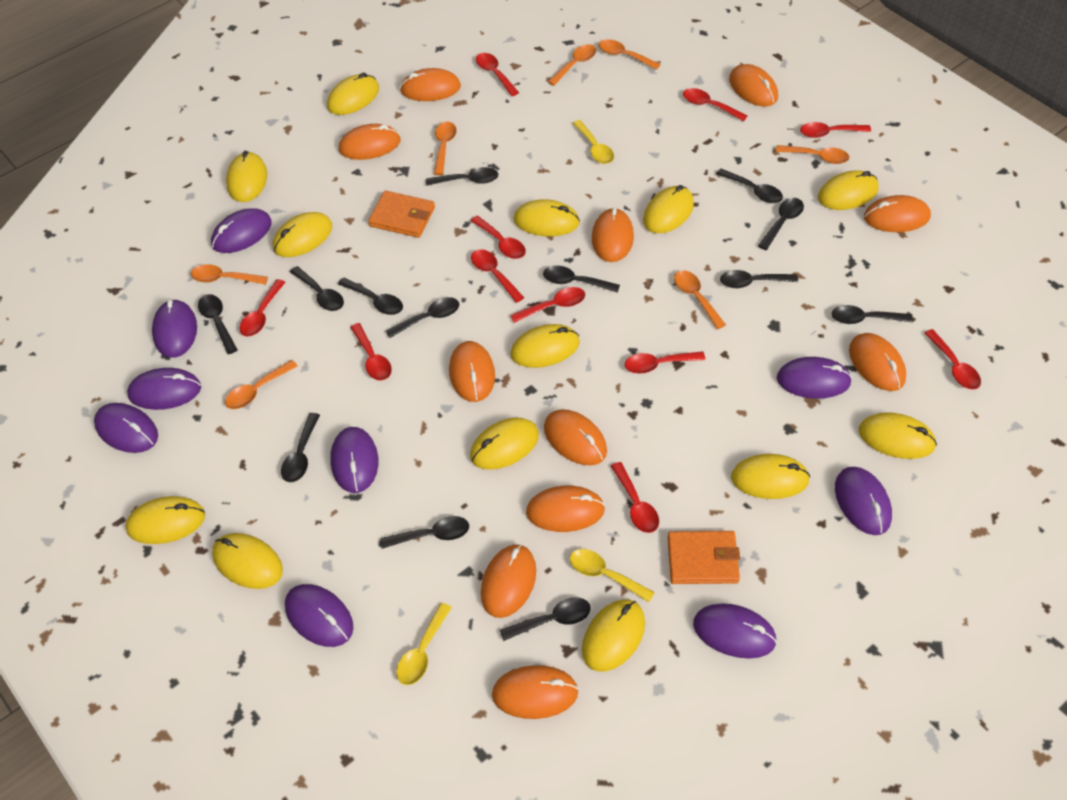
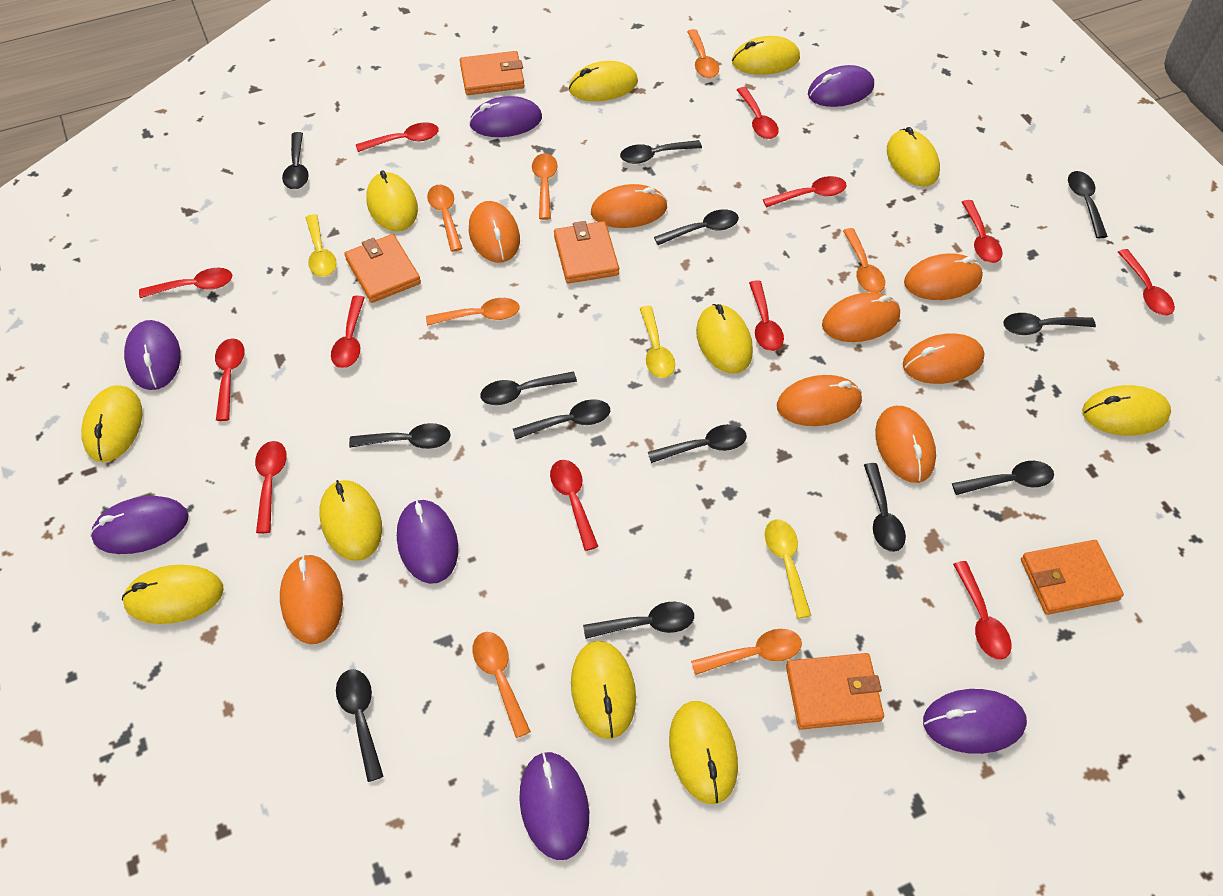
orange mouse: [339,124,401,160] [400,68,461,101] [449,341,495,402] [481,544,536,618] [492,665,579,719] [526,486,605,532] [544,409,607,465] [592,207,634,262] [729,64,778,106] [849,333,906,391] [864,195,931,232] = 11 -> [280,554,343,644] [469,201,520,263] [591,184,668,228] [777,375,862,426] [822,292,900,342] [875,406,936,483] [903,333,985,384] [904,253,983,300] = 8
orange wallet: [368,191,435,238] [668,531,740,584] = 2 -> [344,234,421,303] [460,51,525,95] [554,221,619,283] [786,653,884,730] [1021,540,1124,615] = 5
purple mouse: [94,403,158,453] [127,368,201,410] [152,299,197,358] [211,208,272,253] [285,584,353,647] [330,427,378,493] [693,604,777,659] [777,357,852,399] [835,467,892,535] = 9 -> [90,496,189,554] [124,320,181,390] [397,499,458,584] [469,96,542,137] [519,751,589,860] [808,65,874,107] [923,689,1027,754] = 7
red spoon: [240,279,285,337] [350,323,392,380] [470,216,526,259] [471,249,524,303] [476,53,519,96] [510,287,585,323] [611,462,659,533] [625,351,705,374] [683,88,748,121] [800,122,871,138] [924,329,981,390] = 11 -> [139,268,232,298] [215,338,245,421] [255,441,287,533] [331,296,365,368] [356,122,439,152] [550,460,598,551] [737,87,779,139] [749,280,784,351] [763,176,847,207] [953,561,1012,660] [962,200,1003,263] [1118,249,1175,315] = 12
yellow mouse: [126,496,205,544] [212,533,283,589] [226,151,267,202] [273,212,332,257] [327,73,379,115] [470,418,539,470] [510,324,580,368] [513,199,580,236] [582,600,645,672] [643,185,694,233] [731,454,810,499] [818,170,878,210] [859,412,937,459] = 13 -> [81,385,142,462] [122,565,224,624] [320,480,382,561] [366,170,418,232] [569,61,638,101] [571,641,636,739] [669,701,738,804] [696,304,753,374] [732,36,800,75] [887,127,940,187] [1082,385,1171,436] = 11

